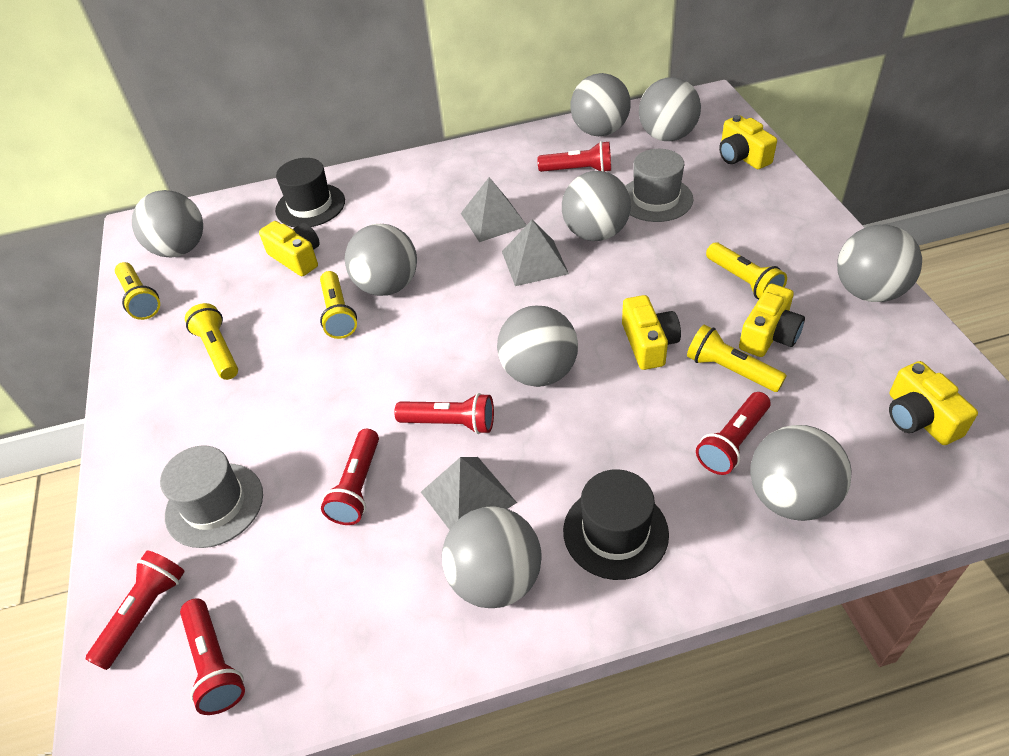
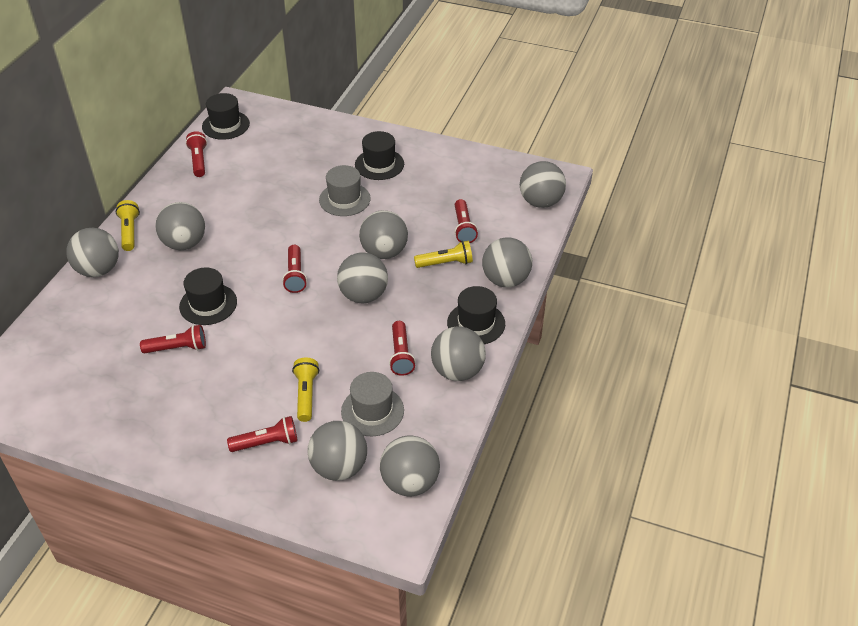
black hat: [275,158,345,227] [563,469,669,580] = 2 -> [179,268,237,325] [202,93,250,140] [355,131,404,180] [447,286,505,344] = 4
grey pyramid: [421,457,517,530] [461,177,526,242] [502,220,569,286] = 3 -> none = 0
yellow camera: [259,221,320,276] [622,295,681,370] [719,115,777,169] [739,284,805,357] [889,361,978,445] = 5 -> none = 0
yellow flashlight: [115,262,160,320] [185,303,238,380] [320,271,357,339] [687,325,787,392] [706,242,787,299] = 5 -> [116,200,140,251] [292,358,319,422] [414,241,473,268] = 3

